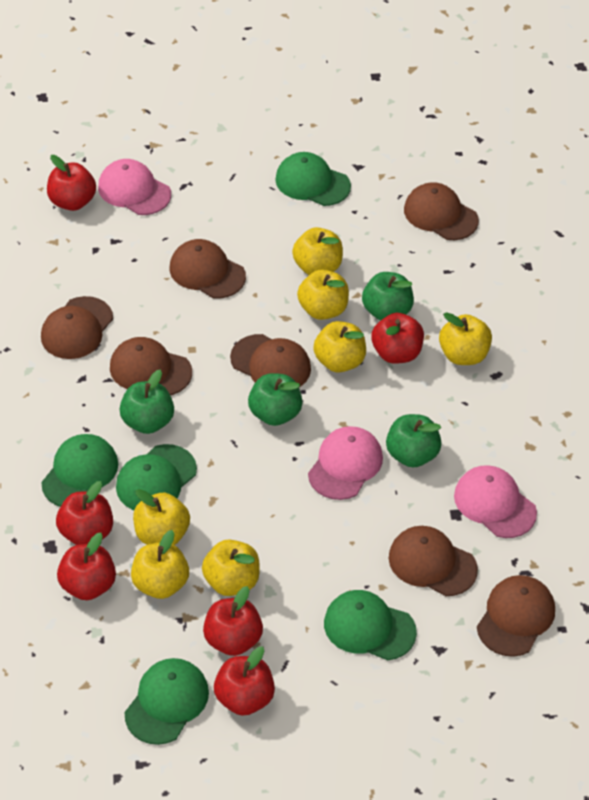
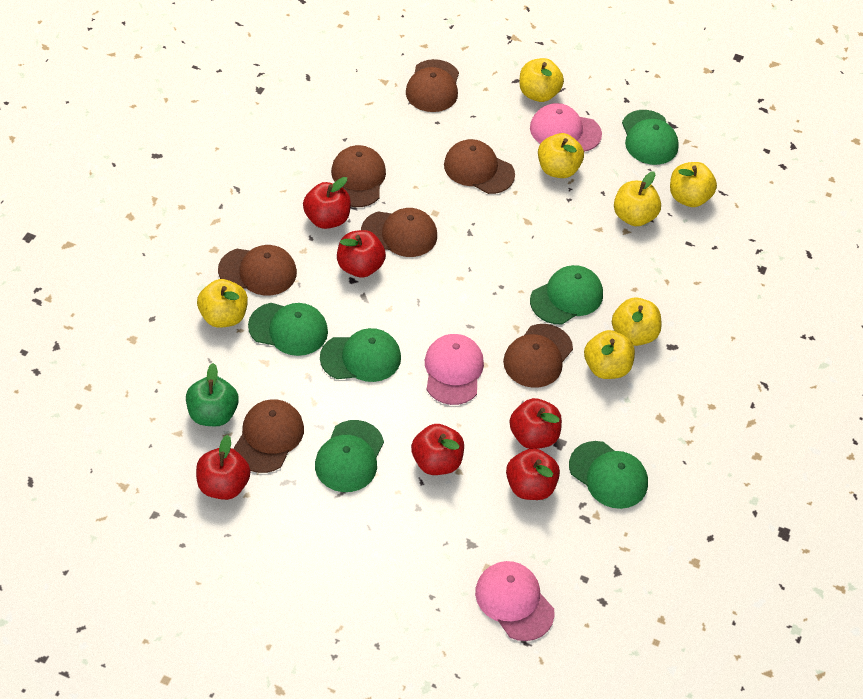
green apple: [119,370,174,434] [248,373,302,426] [362,272,414,321] [386,414,442,467] = 4 -> [186,363,239,426] = 1
green cap: [41,434,118,507] [116,444,197,510] [124,658,209,745] [275,152,351,206] [324,590,417,660] = 5 -> [248,303,328,356] [315,420,384,492] [320,328,401,382] [530,265,603,324] [569,441,648,509] [622,110,679,165] = 6

